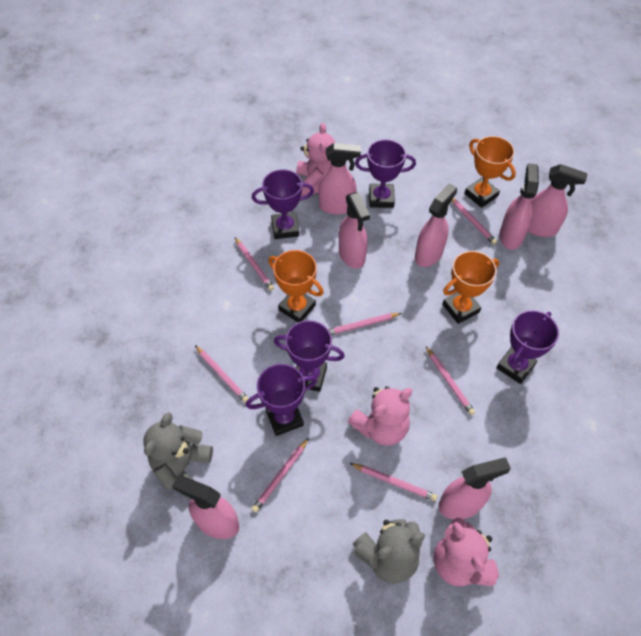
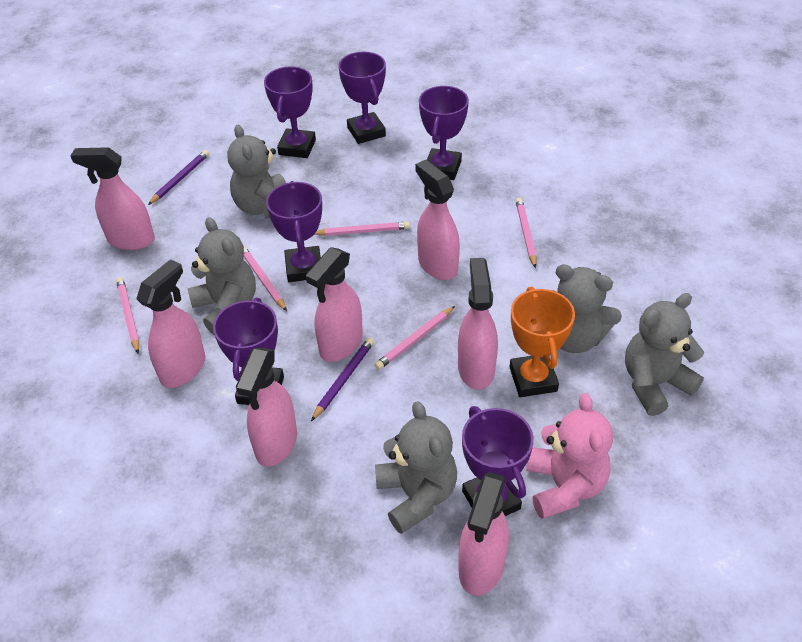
grey teddy bear: [143,412,213,497] [352,519,425,584] = 2 -> [188,217,256,334] [227,125,286,219] [375,401,457,534] [552,264,622,353] [625,293,704,416] = 5
orange trophy: [268,250,324,322] [442,251,499,324] [464,136,516,208] = 3 -> [510,287,575,397] = 1
pink pencil: [195,345,249,403] [235,237,274,291] [251,438,309,513] [329,313,402,335] [350,463,438,501] [426,347,475,415] [452,198,497,245] = 7 -> [116,277,140,353] [244,246,287,311] [314,221,410,236] [375,306,455,370] [516,197,537,268] = 5
pink teddy bear: [296,123,335,196] [348,386,413,446] [434,518,499,587] = 3 -> [526,393,613,519] = 1
purple pencil: none = 0 -> [148,150,209,205] [311,338,374,421] = 2
purple trophy: [246,364,317,436] [252,169,314,239] [274,320,345,392] [355,139,416,208] [496,310,559,384] = 5 -> [213,298,284,405] [264,66,316,158] [266,181,322,282] [338,52,386,144] [419,86,469,180] [462,406,534,516] = 6

